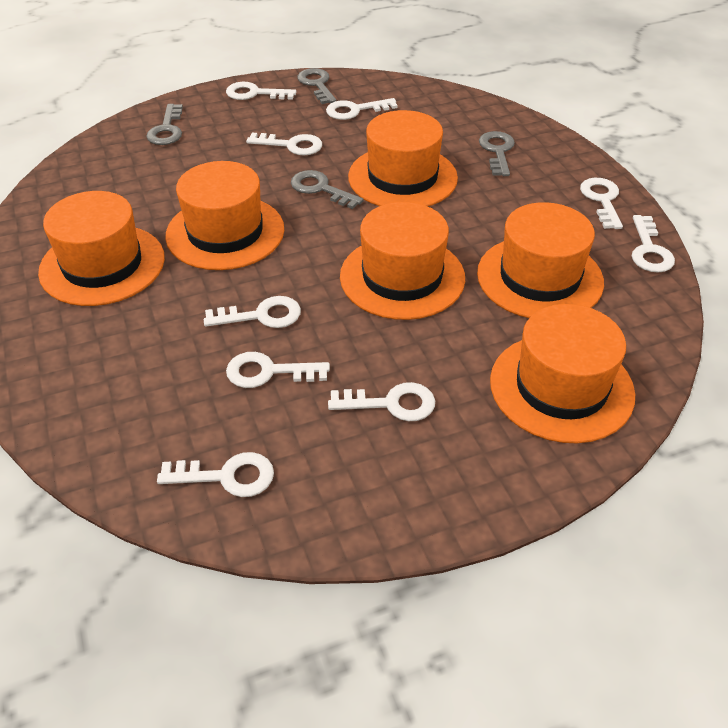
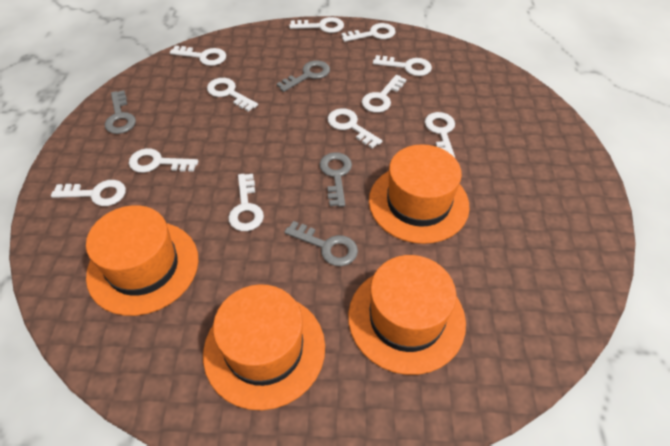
orange hat: [38,191,165,306] [165,161,284,270] [340,202,465,320] [348,110,458,206] [477,202,604,318] [490,304,635,443] = 6 -> [86,205,199,316] [203,284,325,410] [348,255,466,375] [369,144,470,244] = 4
white key: [157,452,274,497] [204,296,301,328] [226,82,297,100] [226,352,330,388] [246,133,322,155] [326,98,398,120] [328,382,435,421] [580,178,623,229] [632,215,675,273] = 9 -> [51,180,126,206] [129,148,198,173] [170,45,226,66] [207,78,258,112] [228,174,264,231] [289,17,344,33] [327,108,382,148] [341,23,396,42] [362,75,407,113] [373,55,432,76] [425,112,455,158] = 11

